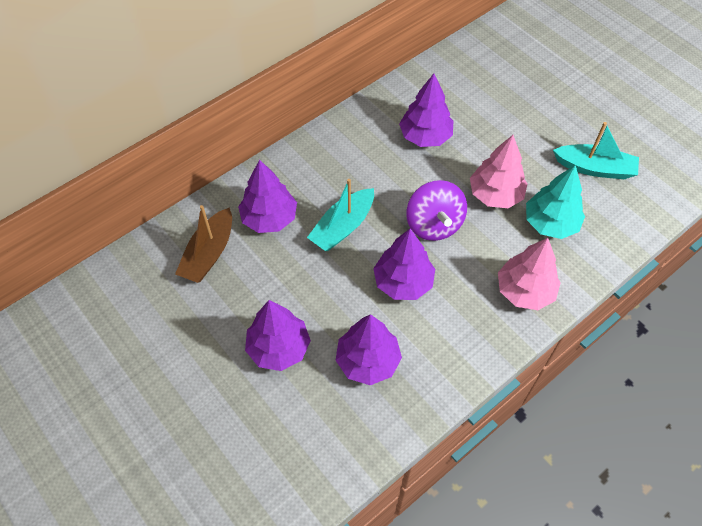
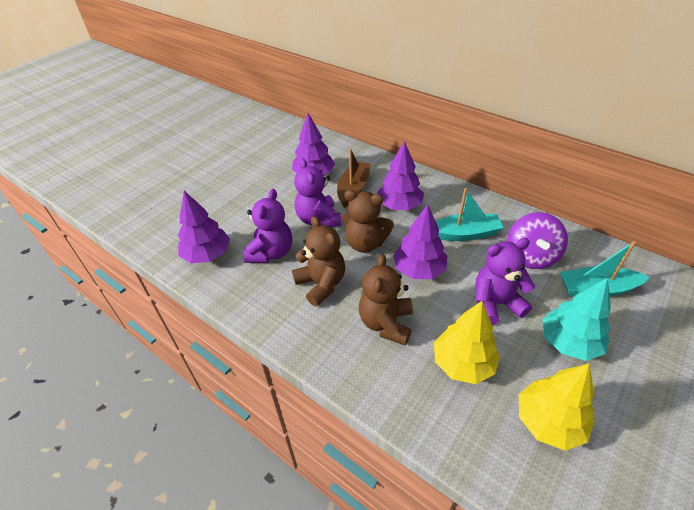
brown teddy bear: none = 0 -> [292,216,345,306] [341,190,394,253] [359,254,413,346] = 3
pink tree: [470,135,528,208] [498,238,561,310] = 2 -> none = 0
purple teddy bear: none = 0 -> [243,189,292,263] [294,158,341,227] [475,238,535,325] = 3
purple tree: [238,159,297,233] [245,300,311,371] [336,314,402,385] [373,229,435,300] [399,74,453,147] = 5 -> [178,191,230,264] [292,113,335,175] [377,141,424,210] [393,204,447,279] = 4
yellow tree: none = 0 -> [434,301,500,384] [519,364,594,450] = 2

